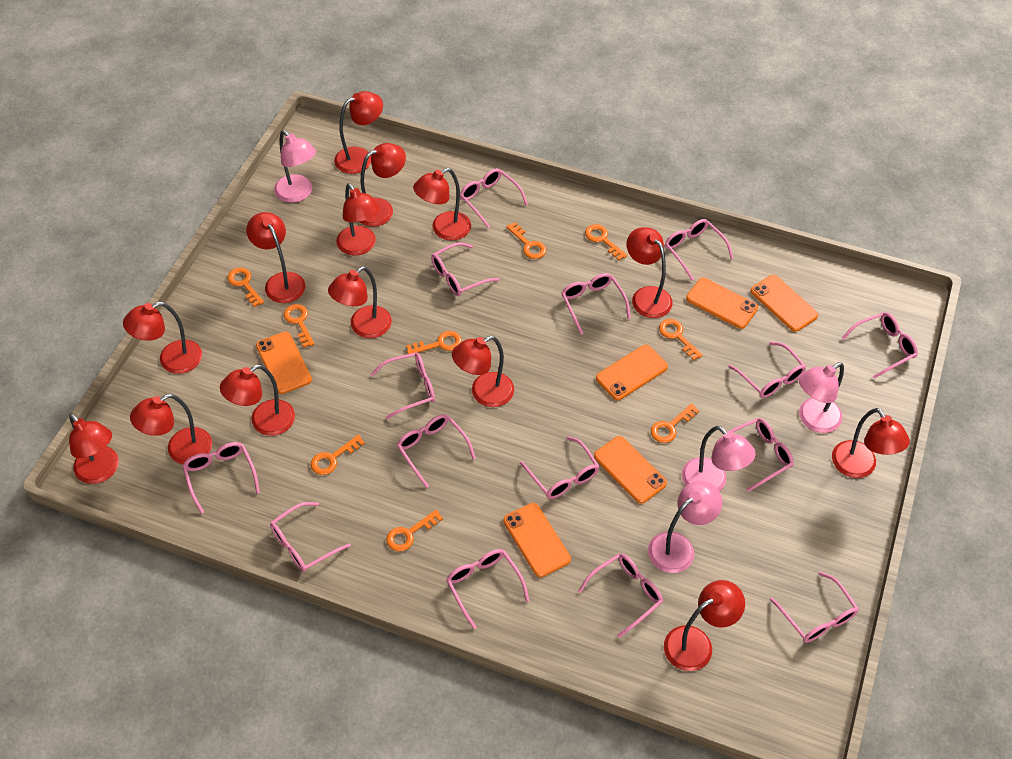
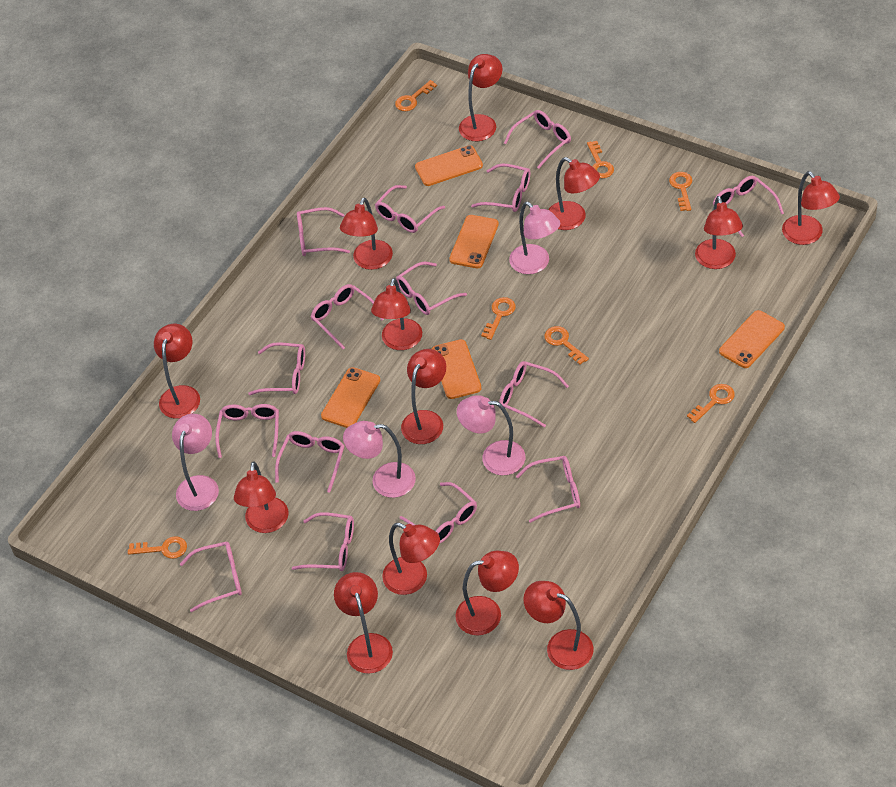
orange key: [227,268,264,307] [284,304,315,348] [311,435,365,475] [386,509,443,551] [406,331,462,354] [506,222,546,259] [585,224,627,260] [651,403,699,443] [659,319,703,361] = 9 -> [128,536,187,559] [395,80,437,111] [481,297,516,340] [544,326,589,365] [587,141,614,178] [669,172,692,211] [687,384,735,423] = 7
orange phone: [256,332,312,394] [503,503,571,577] [594,436,667,504] [596,345,668,400] [686,278,758,329] [751,275,818,332] = 6 -> [321,367,380,428] [415,145,483,186] [432,339,481,399] [449,215,499,268] [719,310,785,368] = 5
red lamp: [69,413,119,484] [123,302,202,374] [130,394,212,464] [220,365,295,436] [246,212,305,303] [328,266,392,338] [334,91,383,174] [336,183,380,256] [359,143,406,227] [413,168,471,241] [452,336,514,407] [627,227,672,318] [664,580,745,671] [832,408,910,478] = 14 -> [154,324,200,419] [234,461,289,533] [334,572,393,674] [340,198,393,270] [371,278,422,350] [382,523,440,595] [401,349,446,444] [455,551,519,636] [459,54,503,141] [523,581,594,670] [548,157,600,230] [695,196,743,269] [782,171,840,245] = 13

